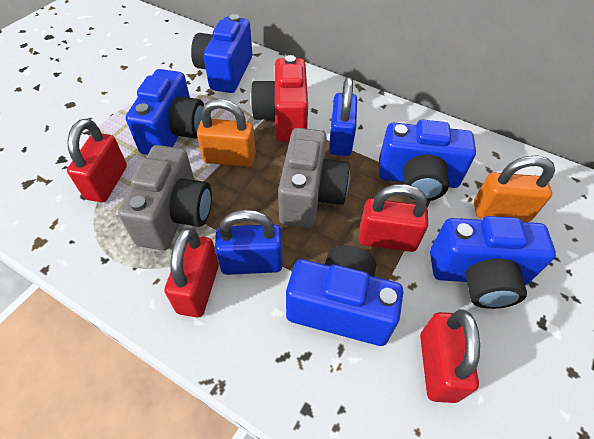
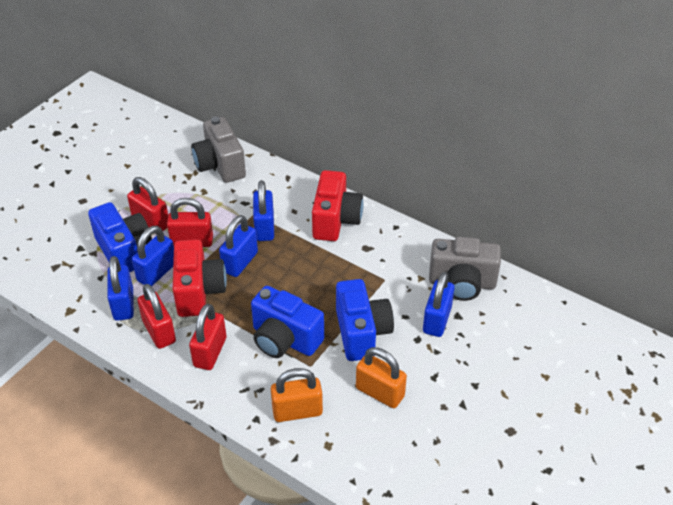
blue camera: [126,69,204,155] [191,14,252,93] [286,245,404,346] [379,120,476,201] [430,216,556,309] = 5 -> [88,202,152,272] [251,286,324,358] [336,279,394,361] = 3
blue padlock: [215,209,283,275] [329,77,357,156] = 2 -> [107,256,134,321] [132,226,174,286] [219,215,258,277] [253,180,274,241] [423,272,454,337] = 5
red camera: [251,55,308,142] = 1 -> [173,239,227,317] [312,170,363,241] = 2

